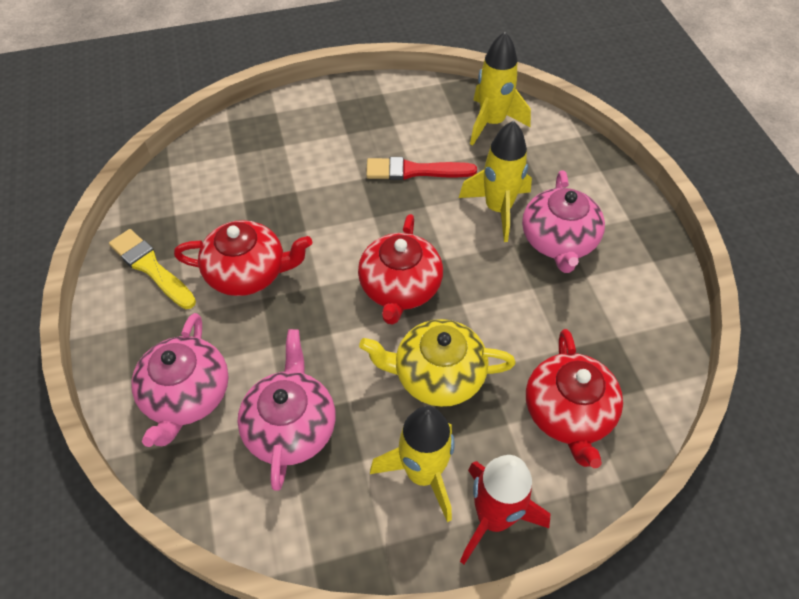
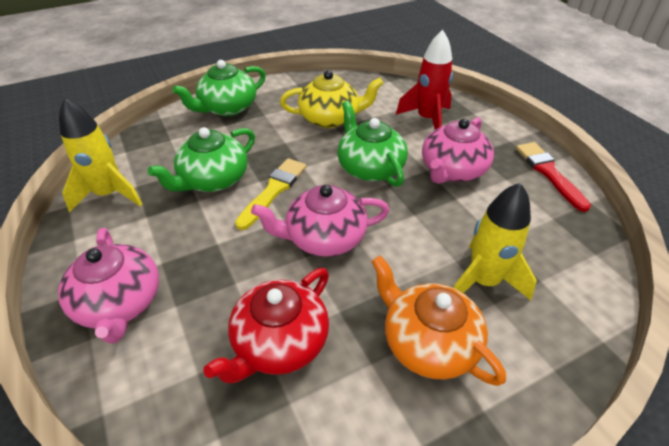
green teapot: none = 0 -> [148,127,255,192] [172,60,266,116] [337,101,408,187] = 3
orange teapot: none = 0 -> [371,255,506,386] = 1
red teapot: [174,220,312,296] [358,214,443,325] [526,329,623,468] = 3 -> [203,268,329,383] = 1
yellow rocket: [370,406,455,522] [459,121,532,242] [470,32,531,146] = 3 -> [59,98,142,212] [454,183,537,300] = 2

